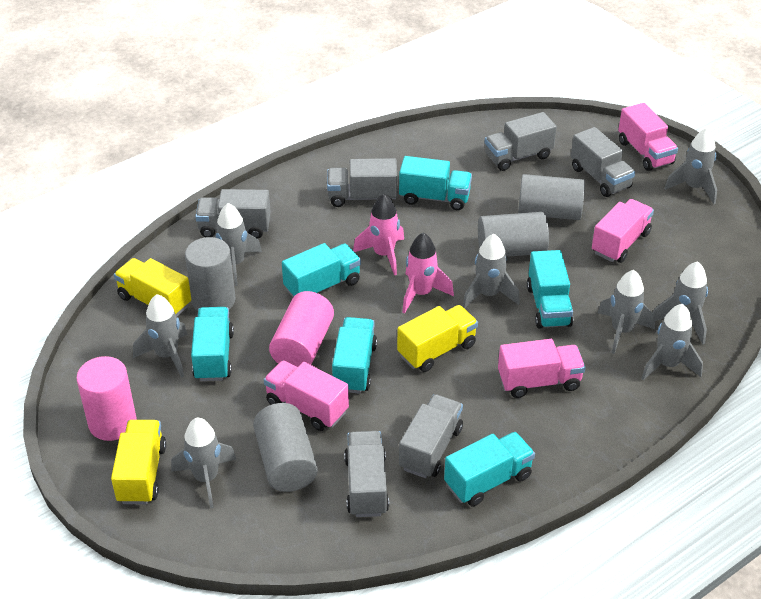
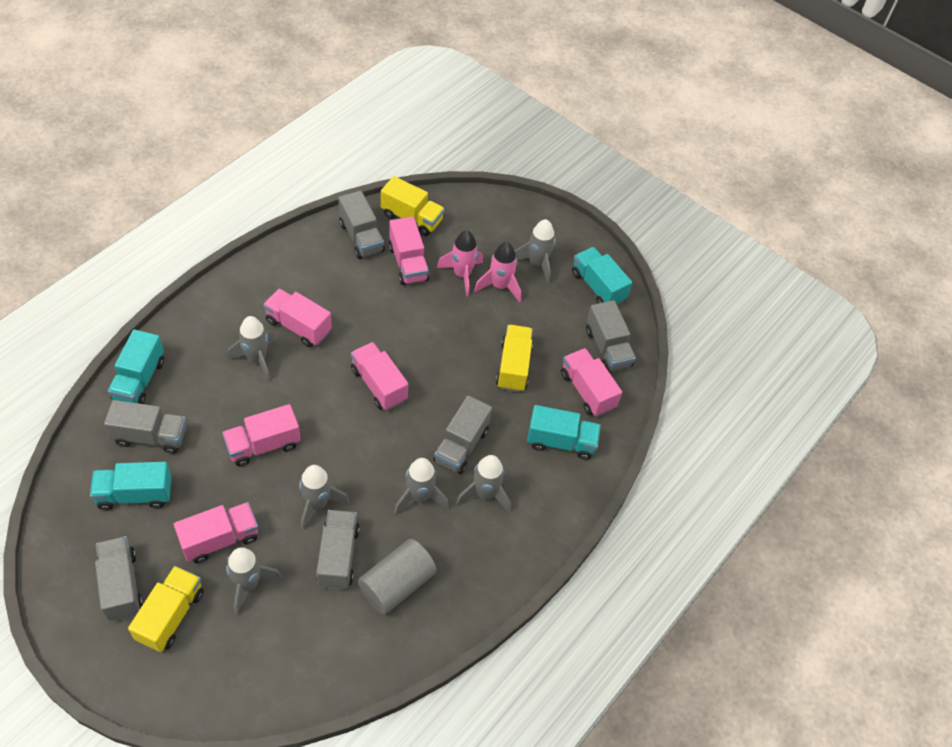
grey cylinder: [185,237,235,311] [253,403,318,492] [478,212,549,257] [518,174,585,220] = 4 -> [358,539,437,615] = 1
grey rocket: [133,294,188,378] [171,418,236,509] [215,203,262,286] [462,234,520,309] [598,270,655,354] [641,304,703,380] [653,261,708,344] [664,128,717,204] = 8 -> [226,547,281,616] [227,316,275,382] [299,465,349,530] [394,458,449,515] [456,455,511,513] [515,219,556,284] = 6
pink cylinder: [76,356,137,441] [269,291,334,367] = 2 -> none = 0
pink truck: [264,360,349,431] [498,339,585,398] [592,199,654,263] [618,103,678,171] = 4 -> [174,502,258,563] [222,404,301,467] [263,289,332,347] [351,342,408,410] [389,216,430,285] [561,348,622,417] = 6
turquoise truck: [191,307,234,381] [282,243,361,297] [332,317,377,394] [399,156,472,210] [444,432,535,506] [527,250,573,329] = 6 -> [90,462,172,510] [108,329,164,404] [527,405,601,460] [572,247,632,305] = 4

